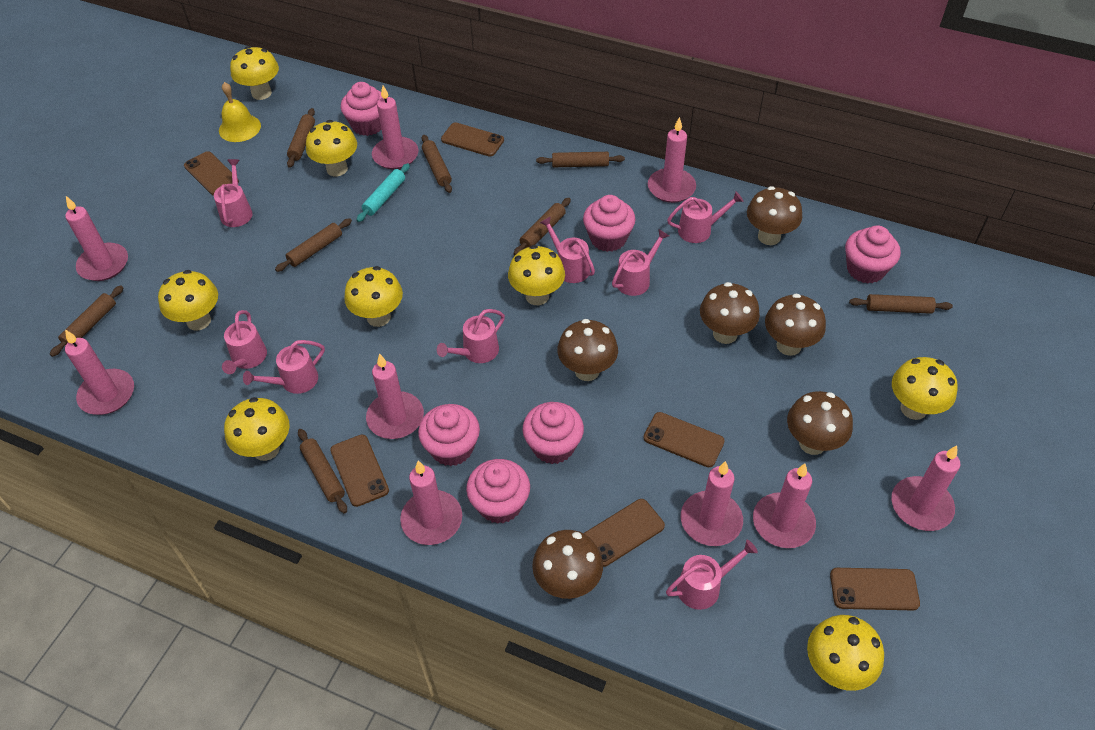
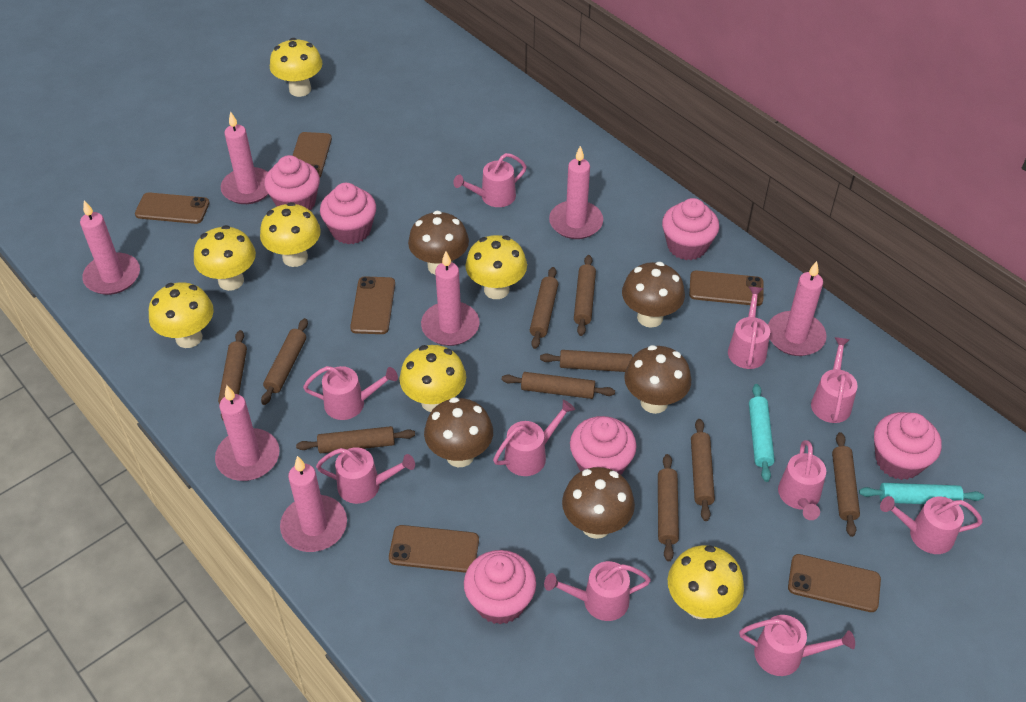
brown mushroom: [532,530,603,599] [557,319,618,381] [700,282,760,344] [747,186,802,245] [765,293,826,356] [787,391,853,455] = 6 -> [408,211,469,275] [424,397,493,467] [562,467,635,539] [622,262,685,328] [624,345,691,414] = 5
brown rolling pin: [50,286,124,357] [275,218,352,272] [287,108,315,168] [298,429,347,513] [422,135,452,193] [514,198,571,255] [536,152,625,167] [849,294,953,314] = 8 -> [218,330,247,420] [261,318,308,405] [296,426,415,453] [502,372,615,399] [530,267,558,349] [540,350,633,372] [574,255,596,336] [658,454,679,561] [691,419,715,521] [832,432,860,537] = 10
pink candle: [65,196,128,281] [65,329,134,415] [366,353,424,439] [372,85,419,169] [400,461,462,545] [648,117,696,203] [681,461,743,546] [753,463,816,548] [891,445,960,531] = 9 -> [80,200,140,295] [215,385,280,481] [221,111,268,204] [280,456,347,552] [421,251,480,346] [549,146,603,239] [768,261,827,356] = 7
pink watering can: [214,159,253,227] [222,310,267,374] [243,340,325,394] [437,309,505,363] [540,216,595,283] [612,229,669,296] [666,540,758,610] [667,192,743,243] = 8 -> [303,366,398,420] [316,447,415,504] [453,153,527,207] [493,400,575,476] [544,561,651,621] [728,287,770,369] [739,615,855,676] [778,440,826,520] [811,337,858,423] [880,496,983,554] = 10
turquoise rolling pin: [356,163,410,222] = 1 -> [749,384,775,482] [859,483,984,506] = 2
yellow bell: [219,82,261,142] = 1 -> none = 0
yellow mushroom: [158,270,218,331] [224,397,290,461] [230,46,279,100] [306,120,357,177] [344,266,403,327] [508,245,565,305] [807,615,884,691] [892,357,958,420] = 8 -> [149,282,214,348] [194,225,256,291] [260,202,321,267] [270,38,323,97] [399,345,466,412] [465,235,527,299] [668,545,744,619] = 7

